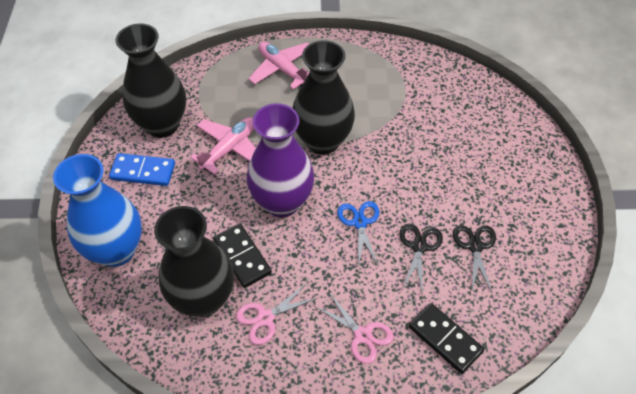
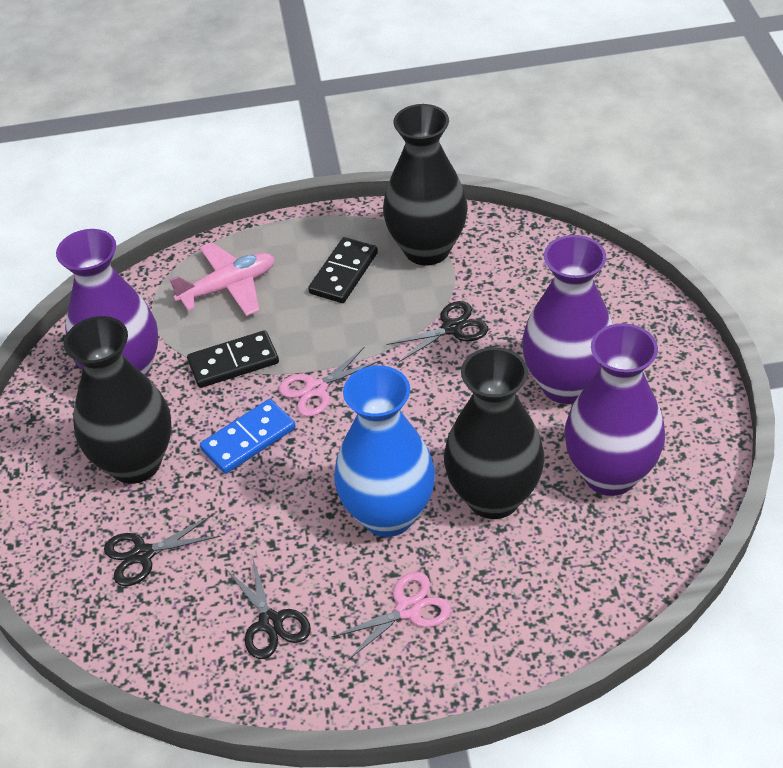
black scissors: [400,224,443,295] [453,225,496,294] = 2 -> [104,515,221,586] [225,556,311,659] [386,301,488,362] = 3
blue scissors: [337,201,379,268] = 1 -> none = 0
pink plane: [190,117,256,175] [248,42,309,89] = 2 -> [169,242,275,316] = 1
purple vase: [246,103,314,217] = 1 -> [56,229,158,377] [522,235,613,404] [564,323,665,496] = 3

